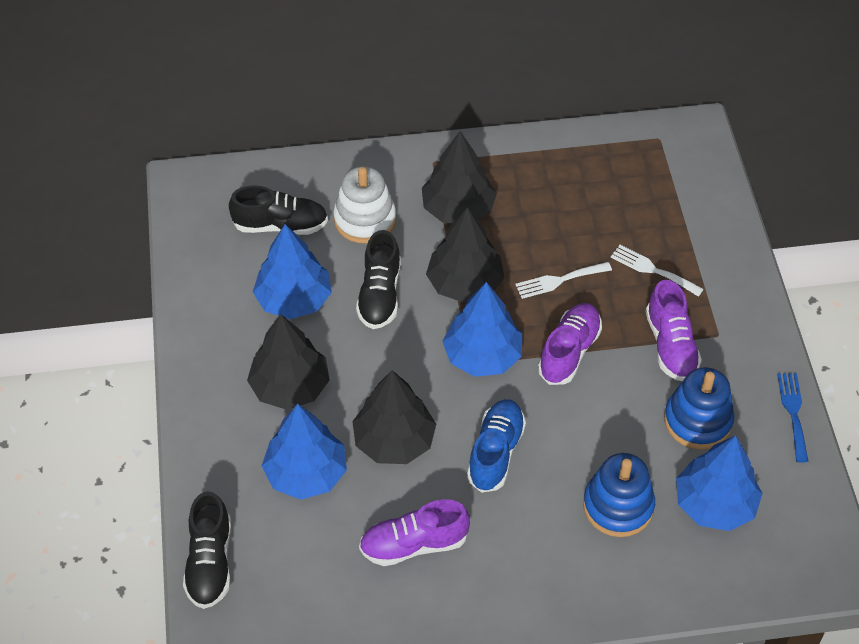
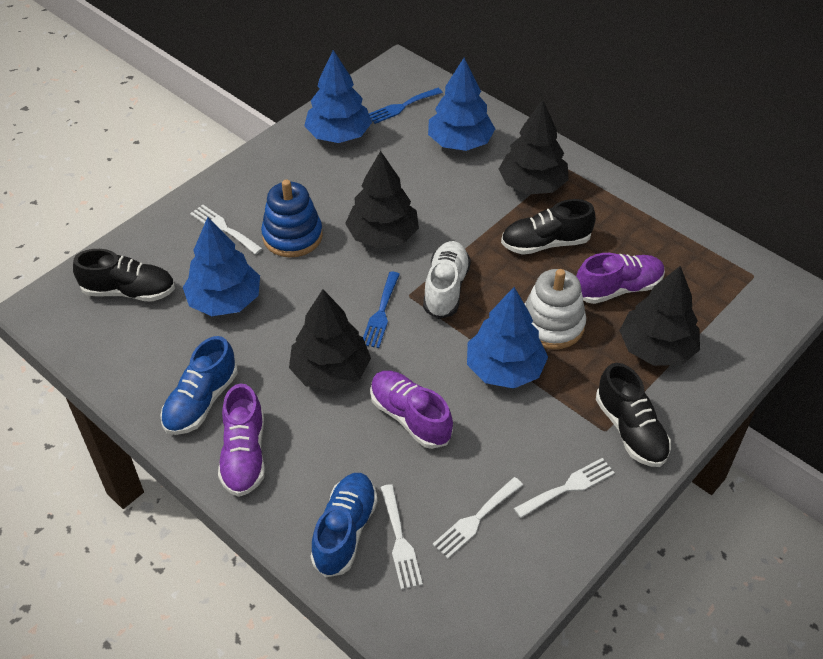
blue fork: [777,373,808,462] = 1 -> [363,272,400,348] [369,88,443,124] = 2
blue shoe: [467,399,526,493] = 1 -> [160,336,238,435] [310,473,378,577] = 2
blue stacking toy: [583,453,655,537] [664,367,735,450] = 2 -> [261,179,323,257] = 1
white fork: [515,262,612,299] [611,245,704,297] = 2 -> [190,205,263,255] [380,484,423,590] [433,477,523,558] [514,458,615,518] = 4
white shoe: none = 0 -> [423,241,471,319] = 1

